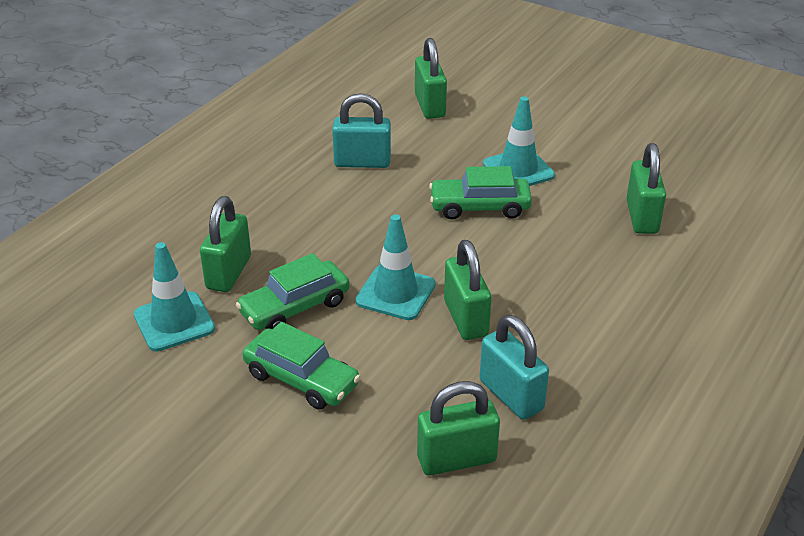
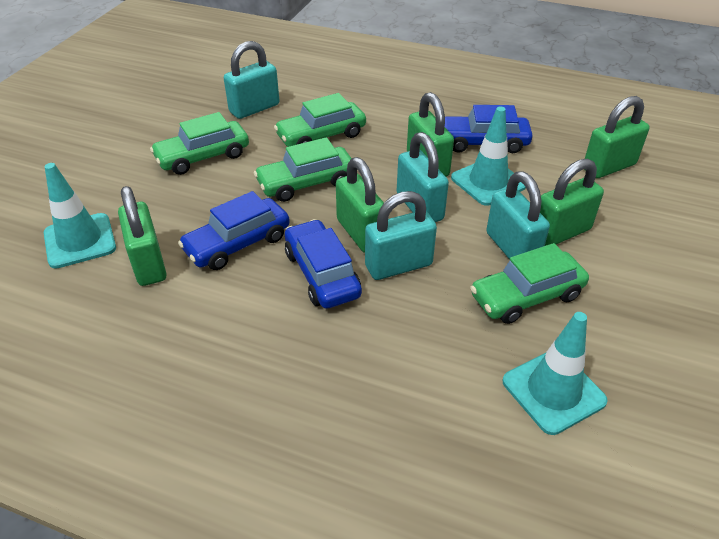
blue car: none = 0 -> [178,191,290,270] [285,219,362,309] [445,105,533,153] = 3
green car: [236,253,350,330] [242,322,361,410] [429,166,532,220] = 3 -> [150,112,249,175] [254,137,351,202] [274,93,366,147] [470,243,589,324] = 4
turquoise padlock: [332,93,391,168] [480,315,549,420] = 2 -> [224,41,280,119] [365,191,437,280] [397,132,449,222] [486,171,550,260] = 4

